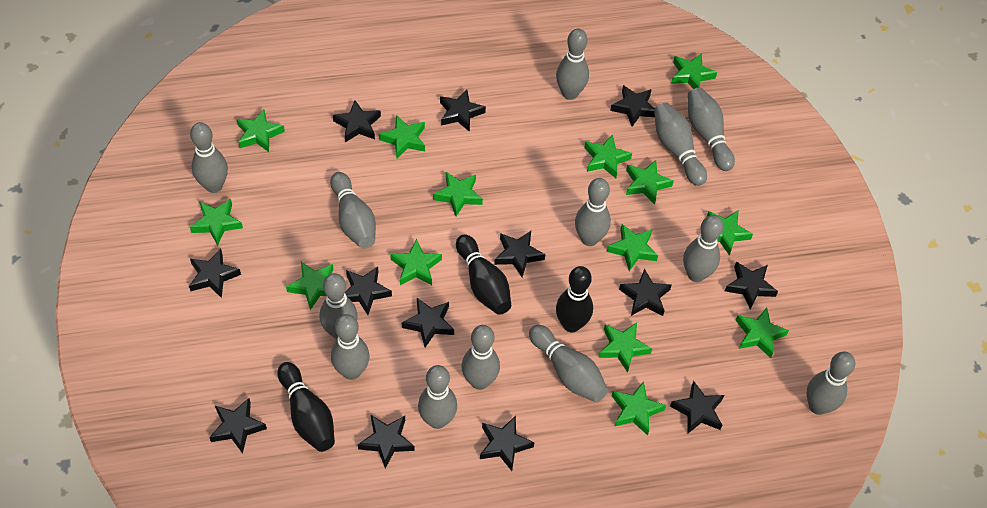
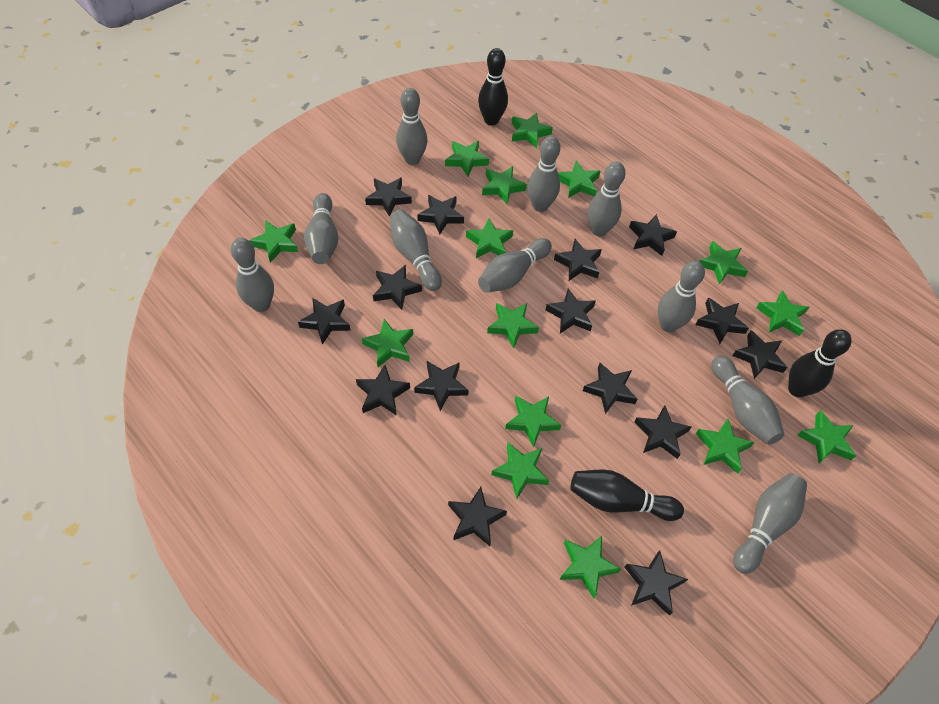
black star: [189,249,241,298] [209,398,267,454] [333,100,381,142] [345,266,392,315] [358,415,415,469] [402,298,454,347] [440,90,486,132] [480,416,535,471] [494,231,546,277] [610,85,655,127] [619,268,672,316] [670,381,724,434] [725,262,778,310] = 13 -> [298,298,351,345] [356,365,410,416] [365,177,412,216] [373,265,422,310] [414,361,469,411] [417,195,464,235] [448,487,507,546] [546,288,596,333] [554,239,602,281] [583,363,637,414] [624,550,688,616] [629,214,677,256] [634,405,691,459] [695,297,749,344] [732,330,788,379] = 15
green star: [190,199,243,246] [236,110,285,152] [286,262,334,310] [379,115,425,158] [390,239,442,285] [433,172,483,216] [584,134,632,178] [598,322,652,373] [607,224,658,271] [611,381,666,436] [626,160,674,205] [671,53,717,89] [707,210,753,256] [735,308,789,358] = 14 -> [249,220,298,263] [362,319,413,367] [445,141,489,177] [466,218,513,258] [482,166,527,204] [487,303,539,349] [491,443,549,499] [505,396,561,448] [512,113,553,148] [558,161,600,198] [559,536,621,599] [696,419,755,474] [699,241,748,284] [756,290,809,336] [797,410,856,463] = 15
grey bowling pin: [190,122,228,193] [320,273,358,339] [330,172,376,249] [331,314,370,380] [418,365,457,429] [462,325,500,390] [529,325,608,402] [556,29,589,100] [575,178,611,246] [654,103,707,186] [683,215,723,282] [688,87,735,171] [807,352,855,415] = 13 -> [231,238,274,312] [304,193,338,264] [390,209,442,291] [396,88,427,165] [478,238,552,293] [527,136,560,212] [588,162,626,237] [658,261,705,332] [711,356,785,445] [733,473,807,574] = 10

